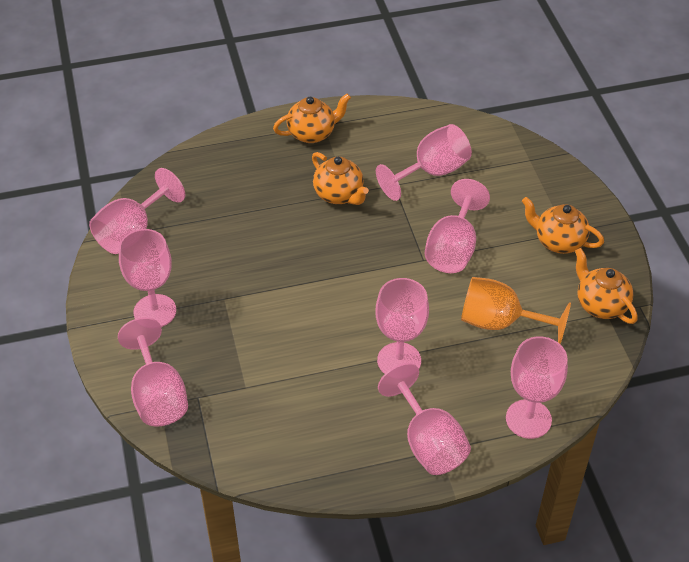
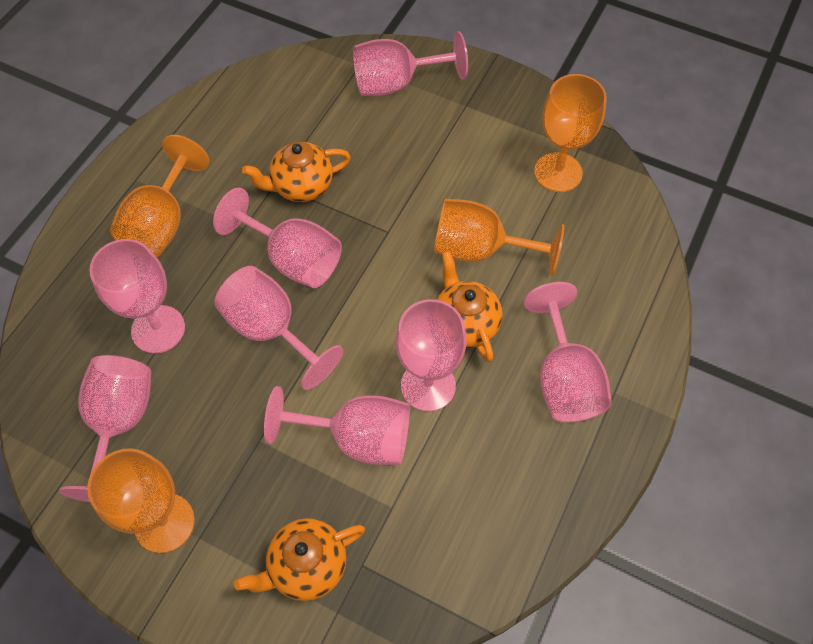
orange goblet: [461,277,571,344] = 1 -> [87,448,195,553] [110,135,209,257] [434,199,565,276] [534,74,607,192] = 4
orange teapot: [273,94,351,143] [312,152,369,205] [522,197,604,254] [575,248,638,324] = 4 -> [234,518,365,601] [242,142,351,202] [436,251,503,362] = 3

